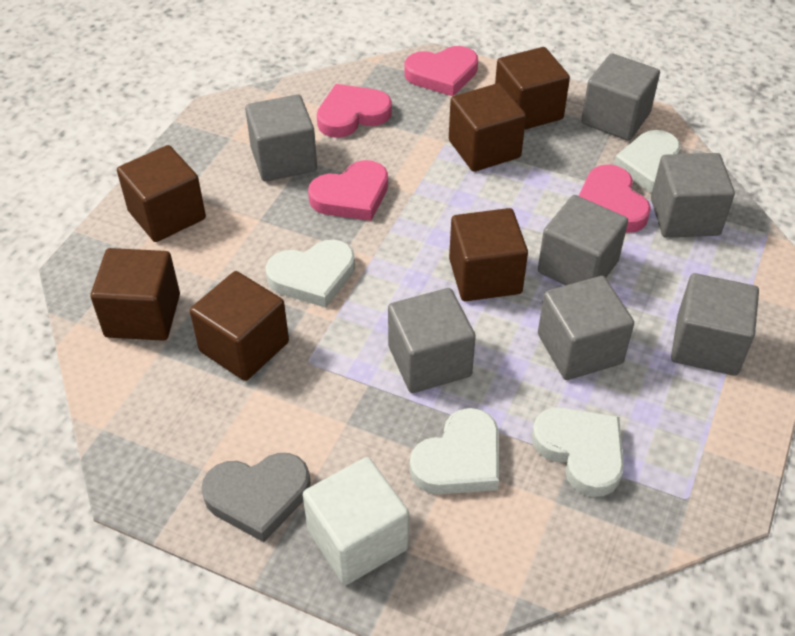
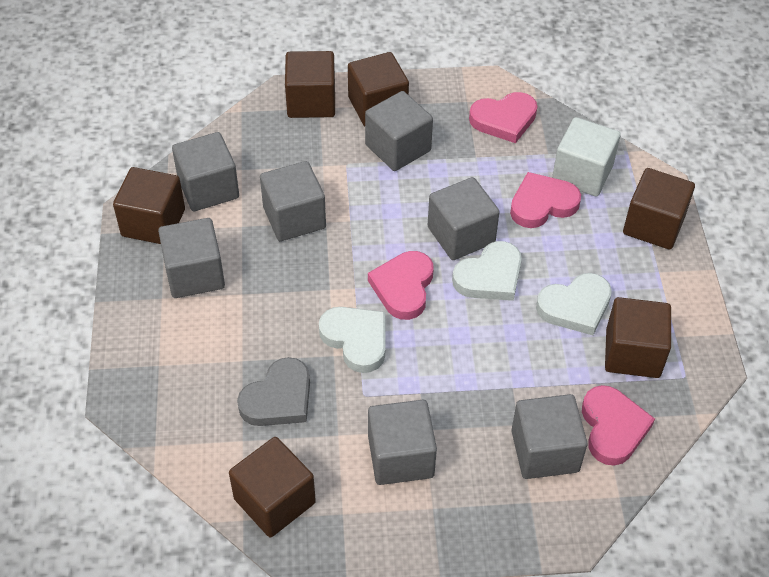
white heart: [266,239,355,308] [410,408,499,494] [532,407,624,497] [614,130,680,193] = 4 -> [319,307,385,373] [452,241,522,301] [536,273,612,335] = 3

